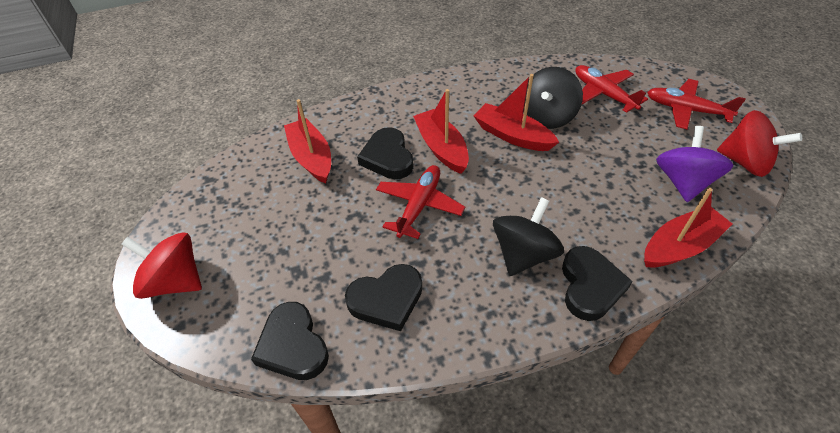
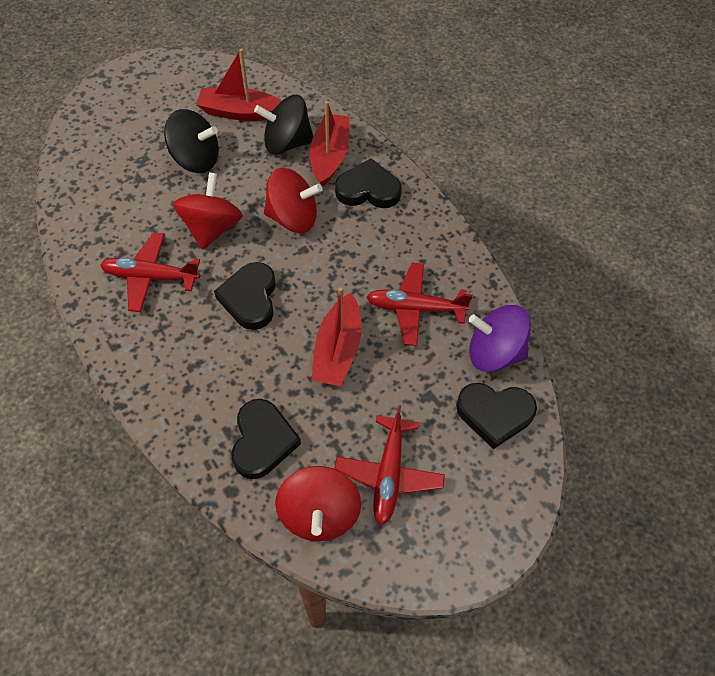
red boat: [284,99,331,183] [413,89,469,174] [474,74,559,151] [644,188,732,267] = 4 -> [196,49,282,121] [310,101,350,187] [312,287,362,386] = 3
red spinning top: [122,232,202,299] [717,110,802,177] = 2 -> [173,172,243,250] [264,168,323,233] [275,466,361,541] = 3

